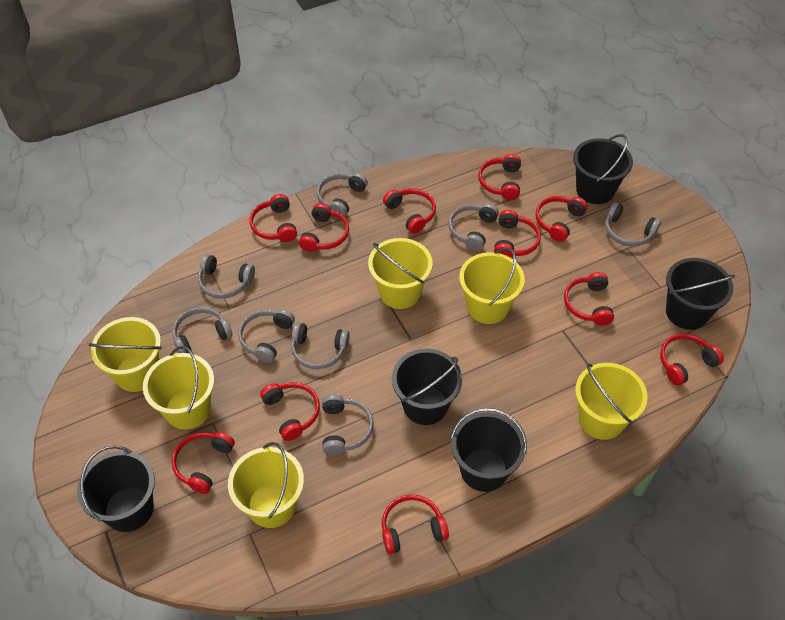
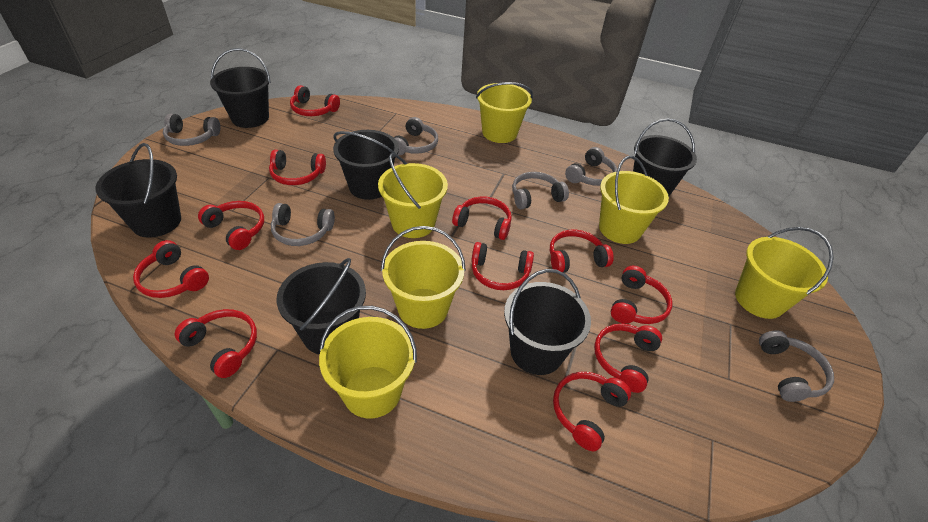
black bucket: [77,445,155,532] [392,349,462,425] [451,408,527,492] [573,134,633,204] [666,258,735,330] = 5 -> [95,143,181,238] [210,48,271,128] [277,258,366,355] [333,130,399,200] [504,269,591,375] [633,119,697,196] = 6
grey headphones: [172,307,232,353] [198,254,255,299] [238,309,295,363] [291,322,350,369] [317,173,368,217] [322,394,374,455] [449,203,499,251] [605,202,661,246] = 8 -> [163,114,220,146] [271,203,335,246] [394,117,438,155] [512,172,569,209] [565,147,617,186] [759,331,834,402] = 6

